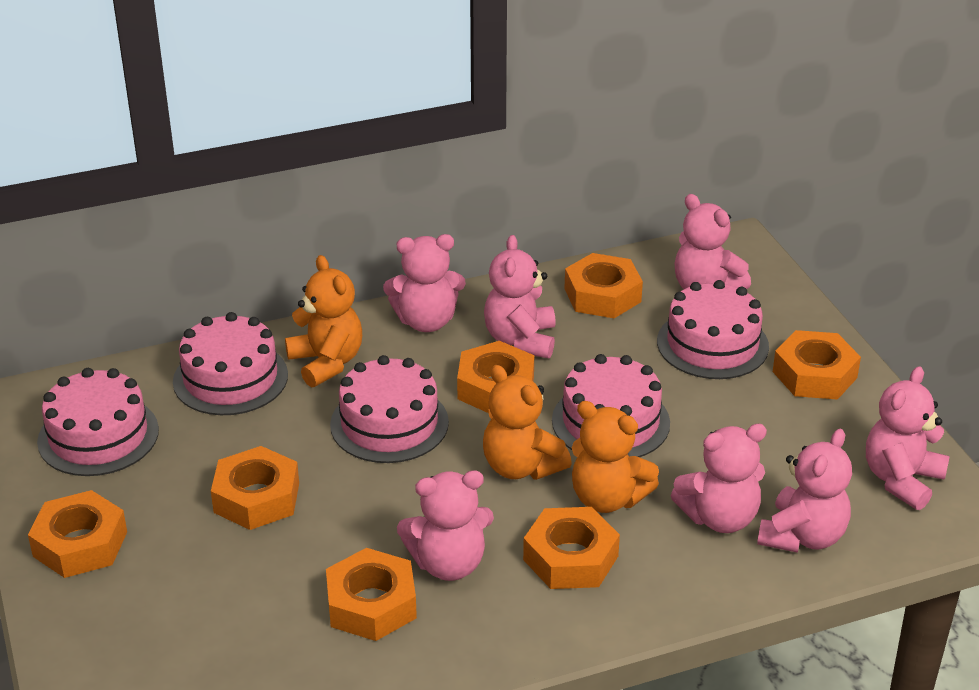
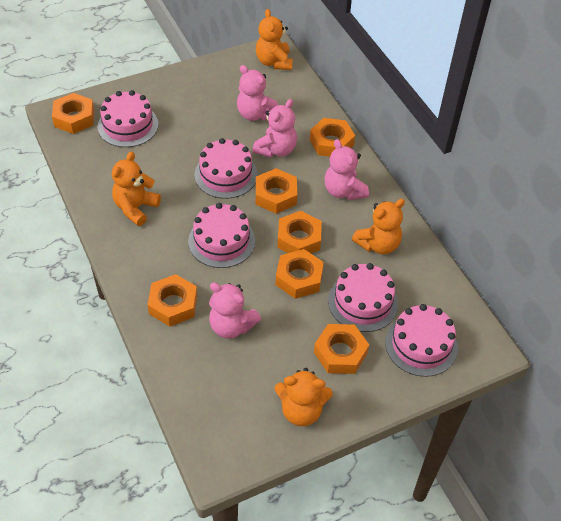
orange teddy bear: [285,255,362,387] [483,365,572,480] [572,401,659,513] = 3 -> [112,151,161,226] [256,9,293,70] [275,368,333,426] [352,199,405,254] = 4
pink teddy bear: [383,234,466,332] [397,470,494,581] [484,235,556,358] [671,424,767,533] [674,194,751,289] [757,429,852,553] [866,366,950,510] = 7 -> [209,282,261,339] [237,65,278,121] [252,99,297,157] [324,139,369,200] = 4

